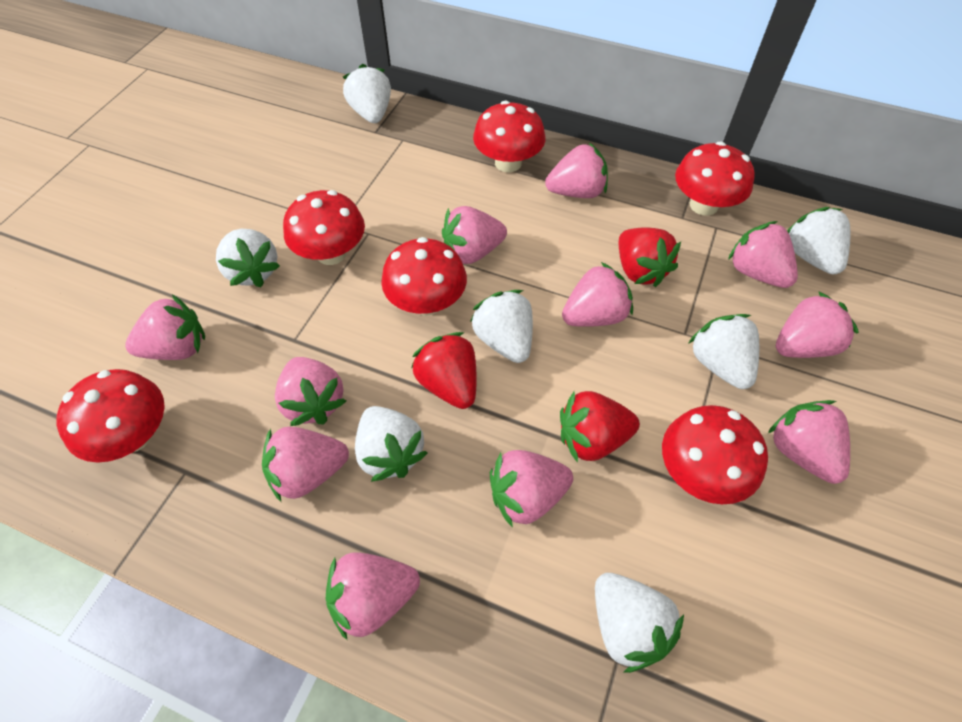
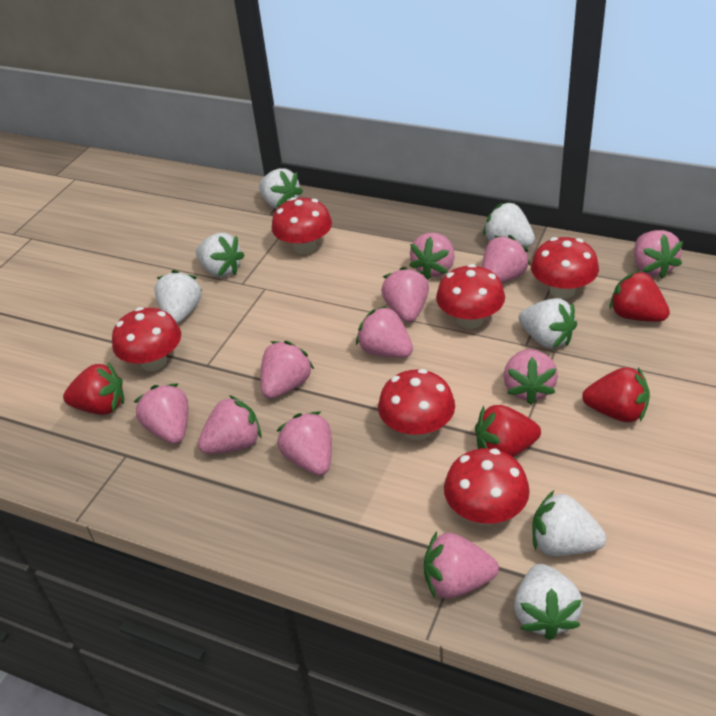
red strawberry: [411,332,477,409] [560,391,640,463] [619,227,681,287] = 3 -> [63,362,124,415] [475,405,541,457] [582,367,650,422] [610,270,670,322] = 4

